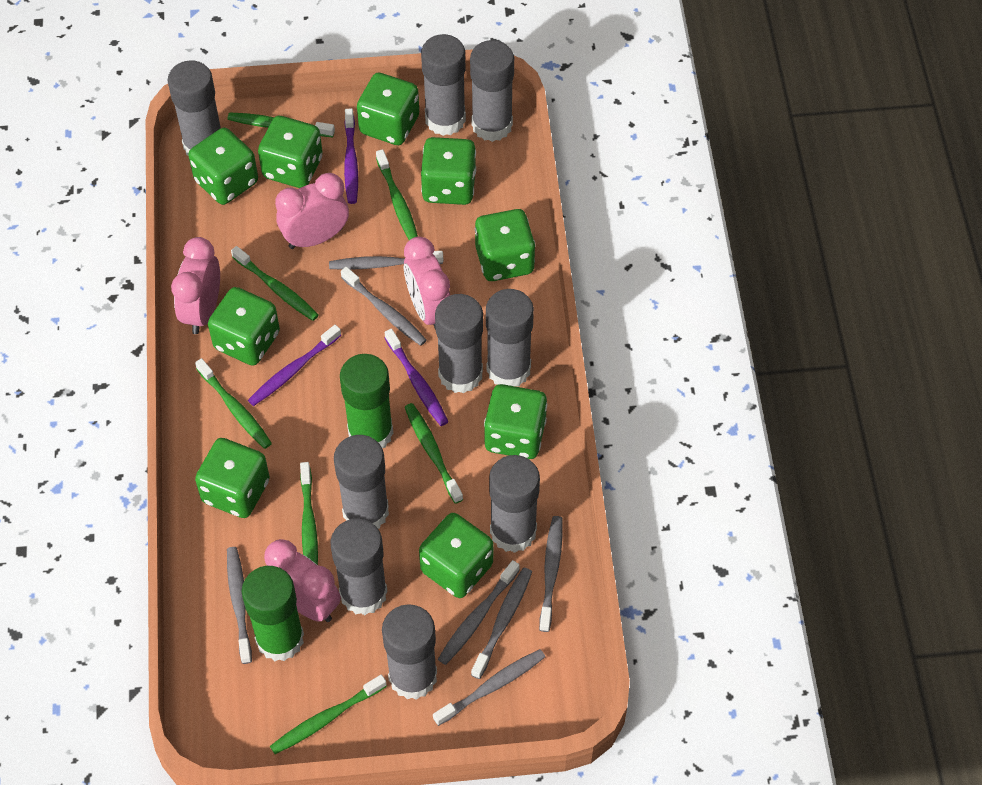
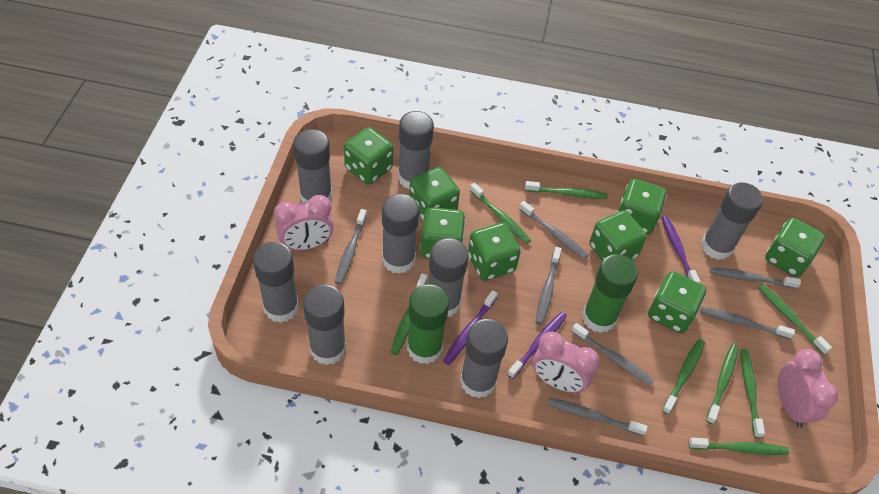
green dice: [188,128,258,205] [195,438,270,518] [208,287,280,366] [258,116,323,188] [357,73,419,145] [419,513,493,598] [421,137,476,205] [475,209,536,281] [484,384,547,459] = 9 -> [344,127,393,185] [409,167,460,220] [420,207,465,259] [468,223,521,281] [589,210,647,261] [618,179,666,235] [648,271,706,333] [765,218,825,277] = 8
green toothbrush: [195,358,272,449] [228,112,335,138] [231,246,319,321] [270,675,387,754] [300,462,318,565] [376,149,418,240] [405,403,463,504] = 7 -> [391,273,427,355] [470,183,531,244] [525,181,608,199] [662,339,705,415] [689,438,789,455] [706,344,739,424] [741,349,765,438] [758,284,832,355] = 8
grey glue stick: [167,60,221,155] [331,519,387,615] [334,435,389,529] [382,604,437,700] [421,34,466,136] [435,294,483,394] [470,40,514,142] [486,289,534,386] [489,455,540,553] = 9 -> [253,242,299,323] [293,129,332,202] [303,285,346,365] [382,194,419,274] [398,111,434,190] [429,238,469,317] [460,319,508,398] [701,182,763,260] = 8
pink clock: [171,237,220,334] [264,539,341,622] [275,173,349,249] [404,237,450,330] = 4 -> [274,195,334,250] [532,332,600,393] [778,349,838,428] = 3

